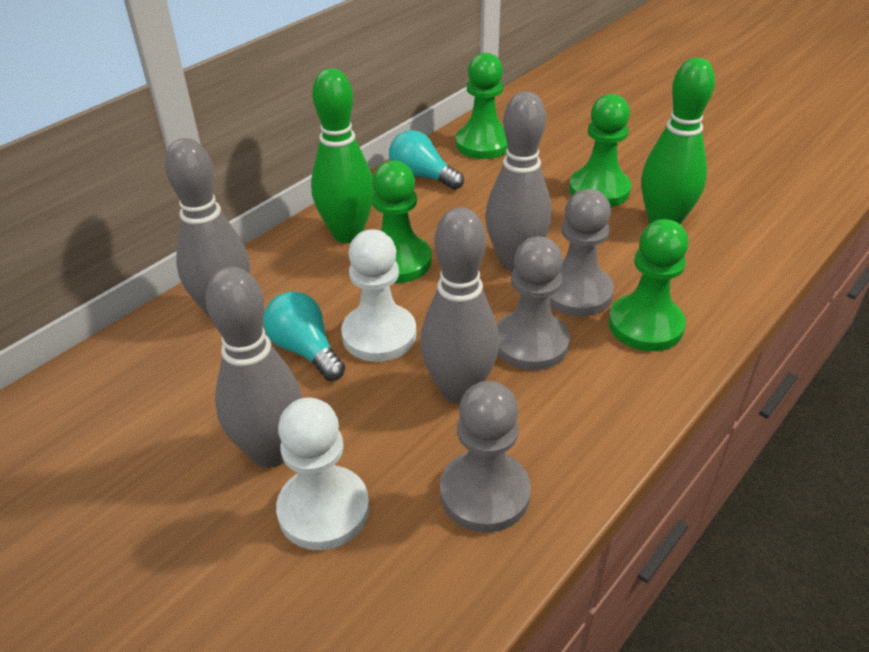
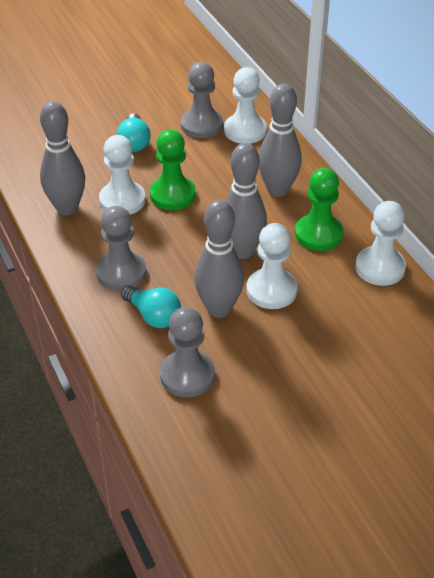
green bowling pin: [311,68,374,243] [641,58,715,225] = 2 -> none = 0
green pawn: [372,160,432,283] [456,53,508,159] [569,94,631,207] [609,219,689,351] = 4 -> [150,130,196,210] [295,168,343,251] = 2
white pawn: [276,397,370,550] [341,229,417,362] = 2 -> [99,135,146,215] [224,67,267,144] [246,223,298,309] [355,201,406,286] = 4

